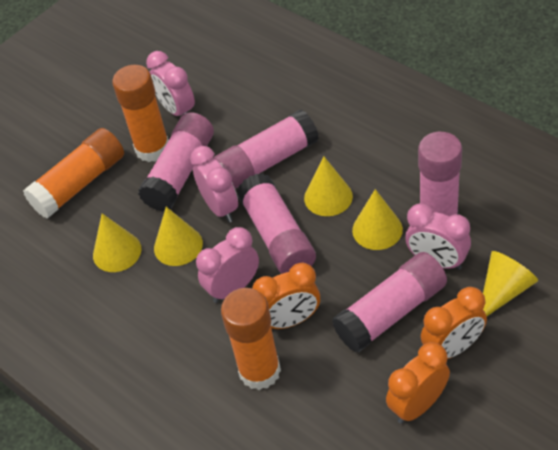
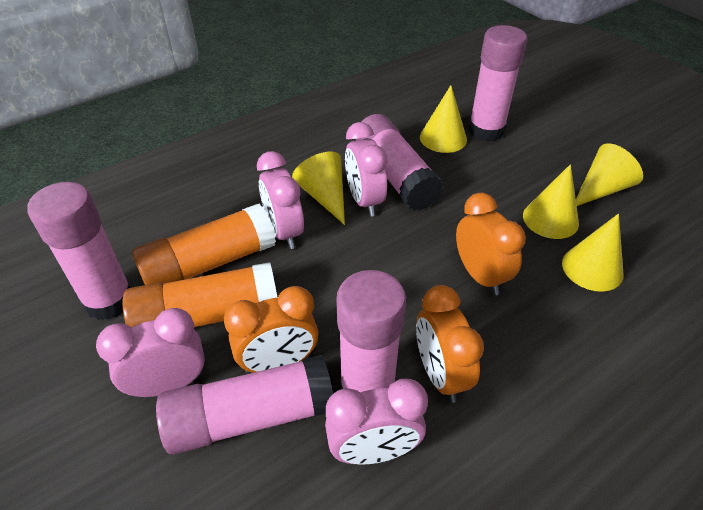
orange glue stick: [23,128,124,218] [112,65,169,162] [221,288,281,390] = 3 -> [122,262,277,327] [132,204,276,285] = 2

